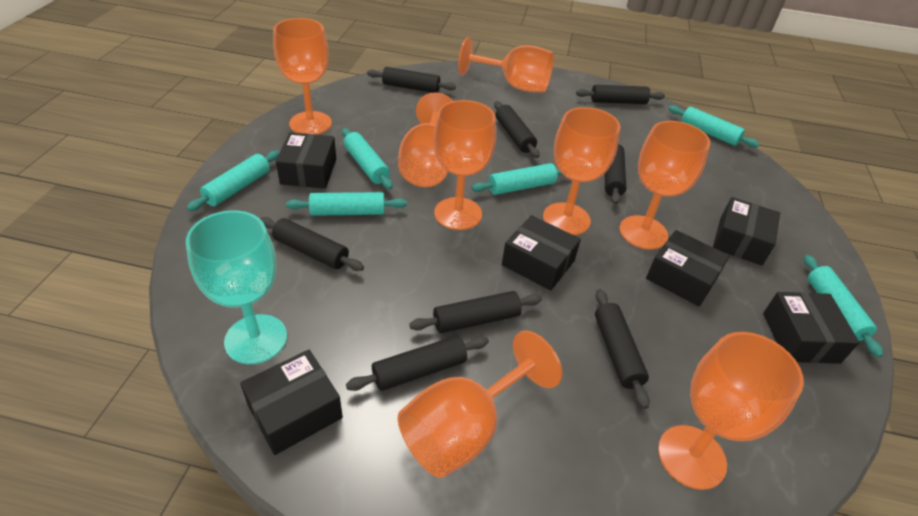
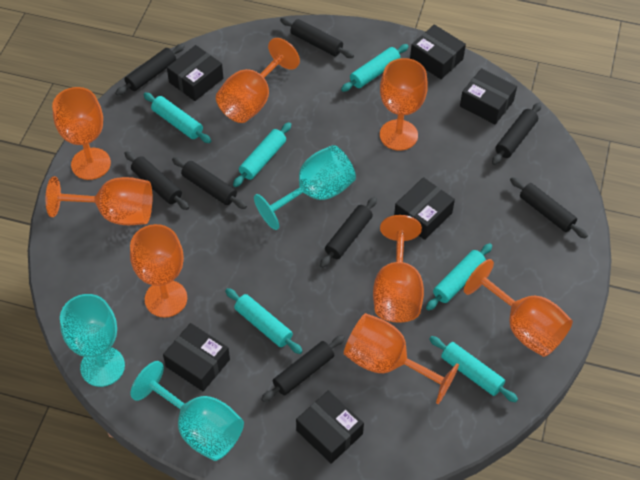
turquoise goblet: [186,210,287,364] = 1 -> [60,294,125,387] [131,361,244,461] [254,145,356,230] = 3

